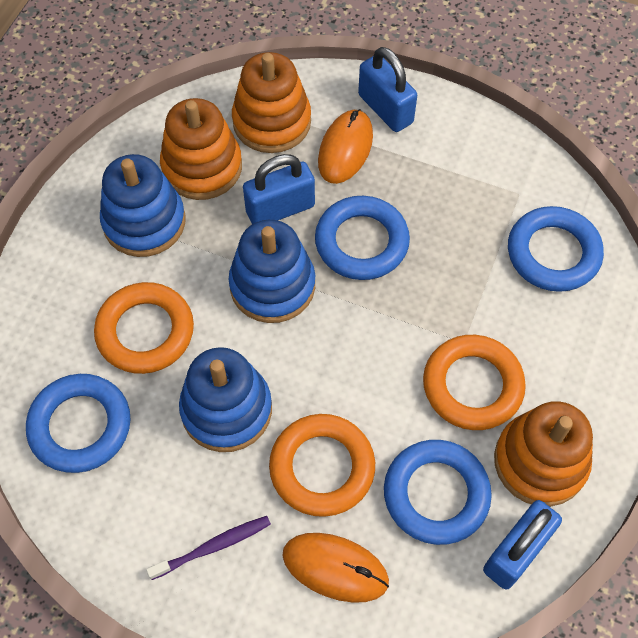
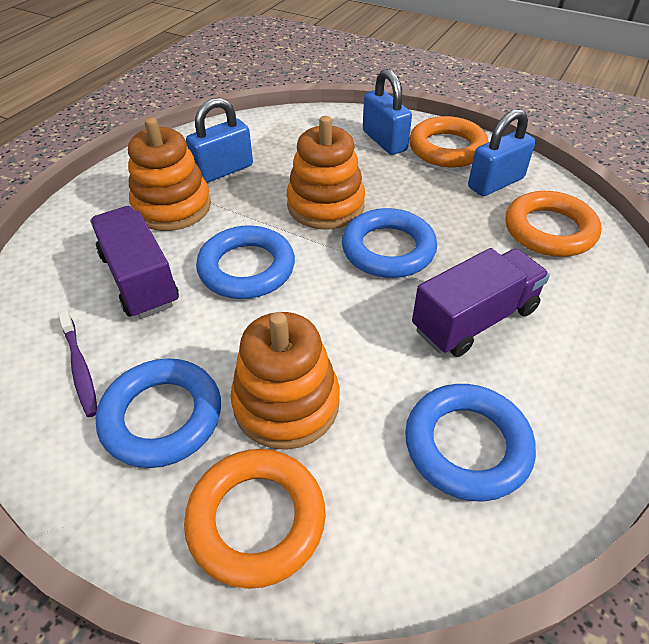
blue stacking toy: [100,154,185,257] [179,347,272,452] [228,220,315,323] = 3 -> none = 0
orange mouse: [282,533,389,603] [318,109,373,184] = 2 -> none = 0
purple truck: none = 0 -> [90,206,179,319] [412,248,550,357] = 2

